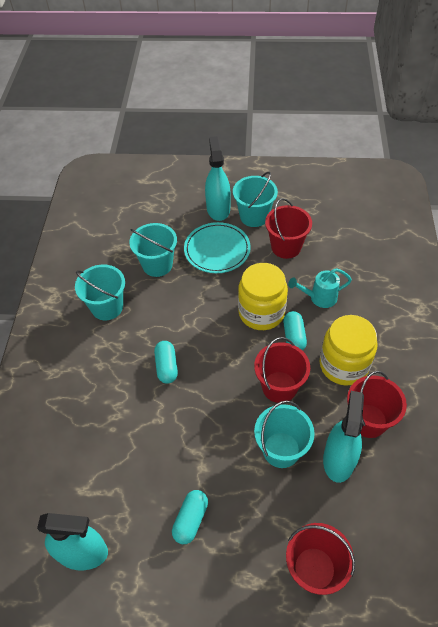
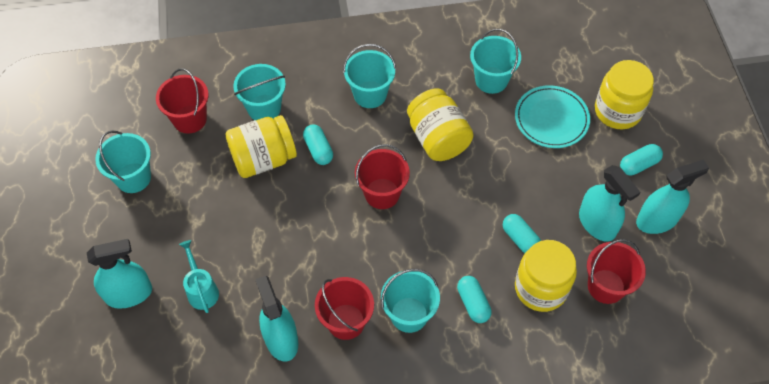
turquoise bucket: [75,265,125,320] [129,223,177,277] [233,172,278,227] [254,400,315,468] = 4 -> [95,131,151,193] [233,64,286,120] [343,44,396,108] [381,269,440,333] [470,29,521,94] = 5
turquoise capsule: [154,341,178,384] [172,490,208,544] [283,311,307,351] = 3 -> [303,124,333,165] [457,276,492,323] [503,214,541,253] [620,144,663,175] = 4
turquoise spray bottle: [37,513,108,570] [205,136,231,221] [323,391,364,483] = 3 -> [87,239,152,309] [255,276,298,362] [579,165,640,242] [636,160,709,234] = 4
yellow jar: [238,263,288,330] [320,315,377,386] = 2 -> [226,115,297,178] [407,89,474,161] [515,240,577,312] [595,60,654,129] = 4

